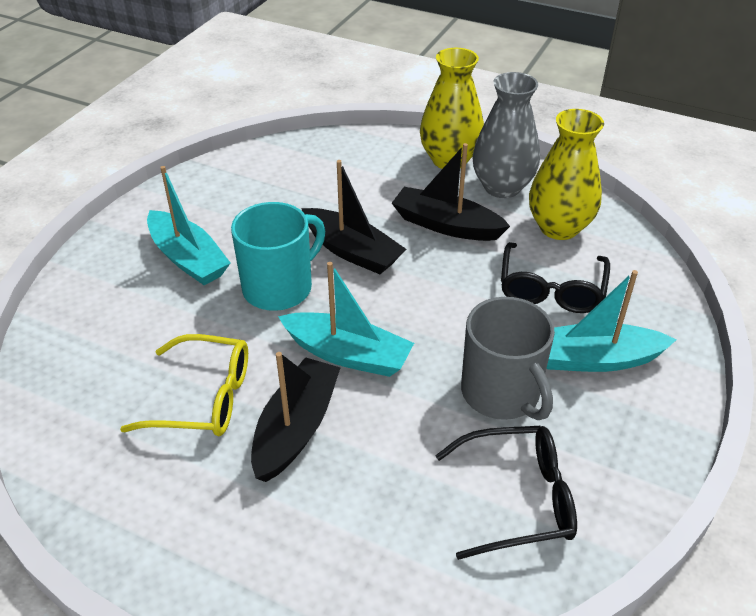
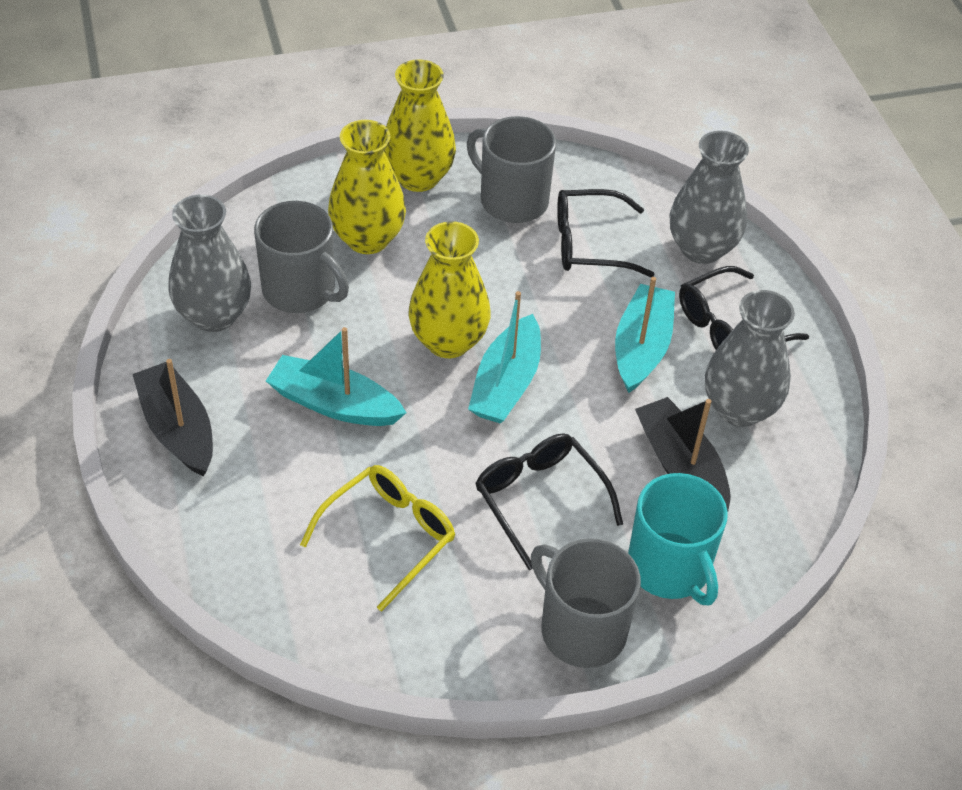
black boat: [251,352,341,482] [301,160,406,274] [392,143,510,241] = 3 -> [132,359,213,477] [635,397,731,511] = 2
black glasses: [435,426,577,560] [501,242,610,313] = 2 -> [475,434,623,570] [557,189,654,277] [679,266,809,350] = 3
grey mug: [461,297,555,420] = 1 -> [254,201,349,313] [467,116,556,223] [531,538,641,668] = 3
grey vase: [472,72,540,198] = 1 -> [169,195,251,332] [670,131,749,264] [705,290,795,427] = 3
yellow vase: [420,48,484,169] [529,109,604,240] = 2 -> [328,120,406,254] [384,59,456,192] [408,221,491,358] = 3

